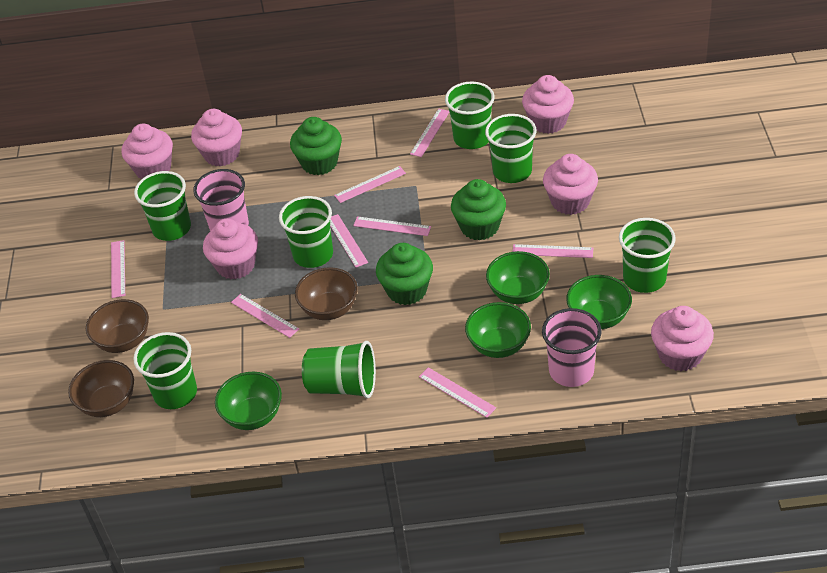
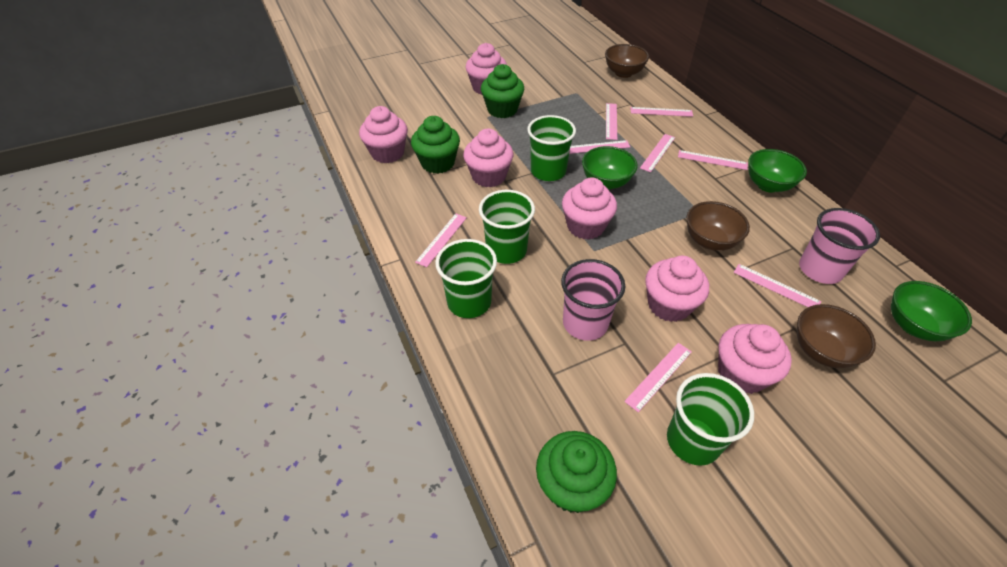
green bowl: [215,372,282,430] [465,302,531,358] [486,251,550,304] [566,275,632,329] = 4 -> [582,146,638,190] [748,149,807,192] [891,281,972,341] = 3
green cup: [133,332,197,409] [134,171,191,241] [279,196,333,268] [302,341,376,399] [445,82,495,149] [485,114,536,183] [619,218,676,293] = 7 -> [435,239,497,318] [479,190,535,264] [527,115,576,181] [667,373,754,466] = 4

